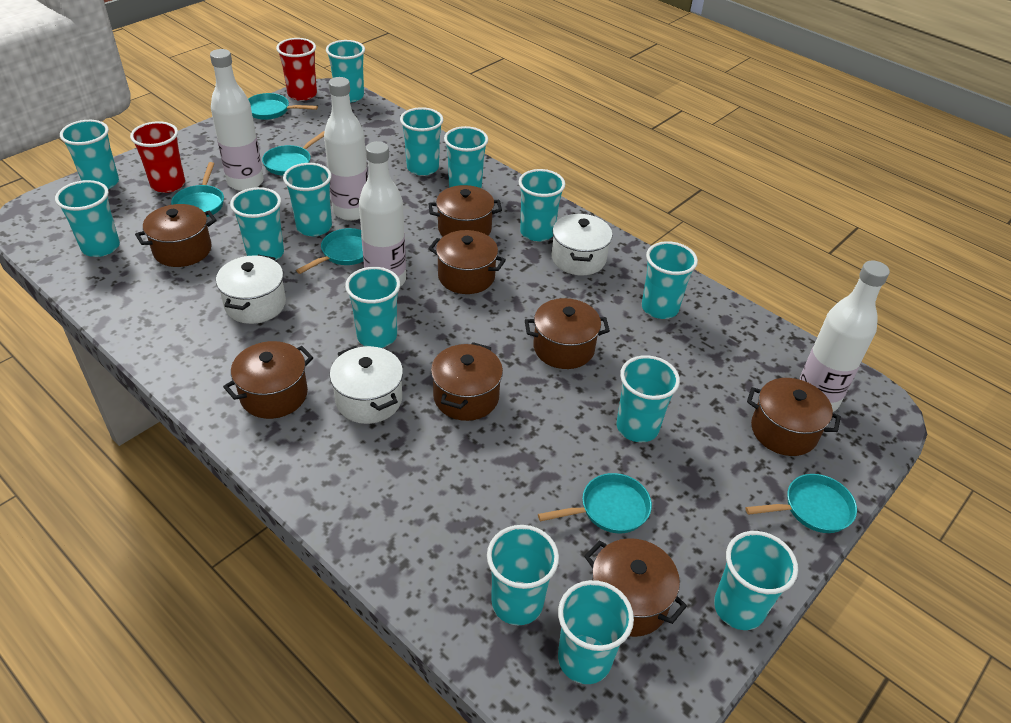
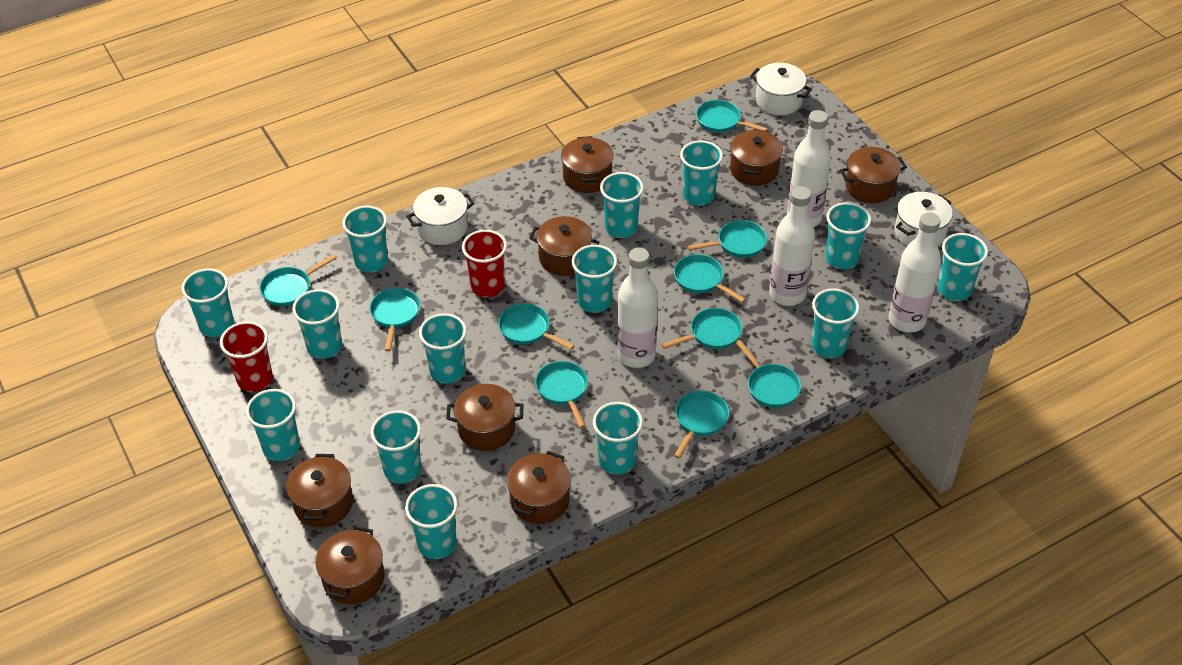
turquoise pan: [171,162,224,217] [248,93,318,120] [262,131,325,176] [296,228,363,274] [538,473,652,533] [745,474,857,533] = 6 -> [260,254,337,306] [370,288,420,352] [498,303,574,350] [535,361,588,428] [662,308,742,349] [674,254,746,303] [674,391,729,459] [687,220,767,258] [696,100,768,132] [735,340,801,408] = 10

